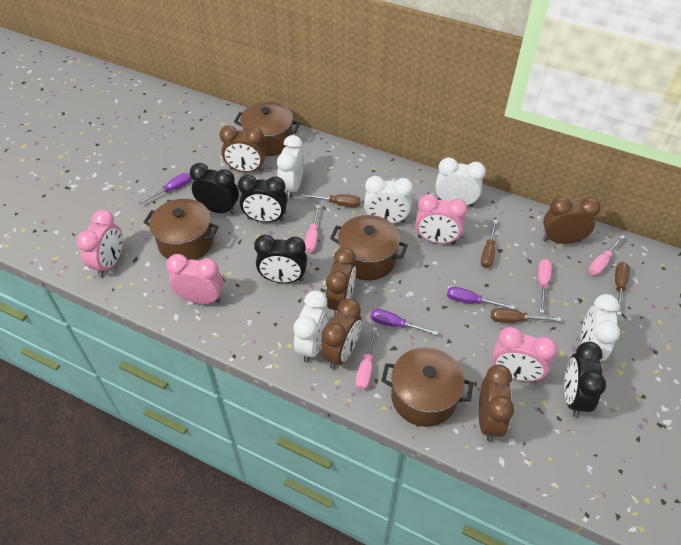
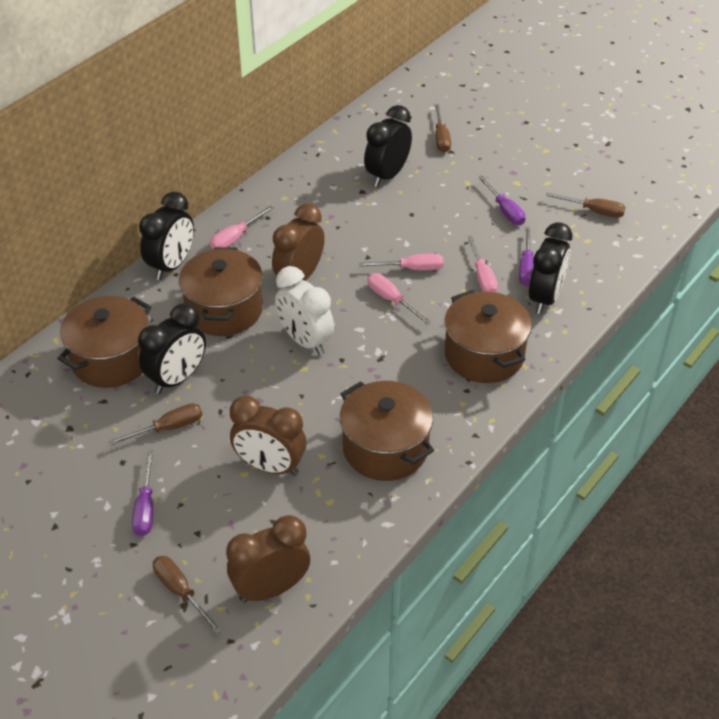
brown clock: [219,125,266,172] [321,299,362,369] [326,247,356,316] [479,365,514,442] [543,197,601,244] = 5 -> [226,515,310,603] [230,396,306,476] [272,203,325,281] = 3
pink clock: [77,210,123,277] [166,254,223,304] [415,194,467,244] [492,327,557,381] = 4 -> none = 0
white clock: [277,135,304,199] [293,290,329,363] [364,176,413,223] [435,157,486,207] [581,294,620,361] = 5 -> [275,266,334,355] = 1

